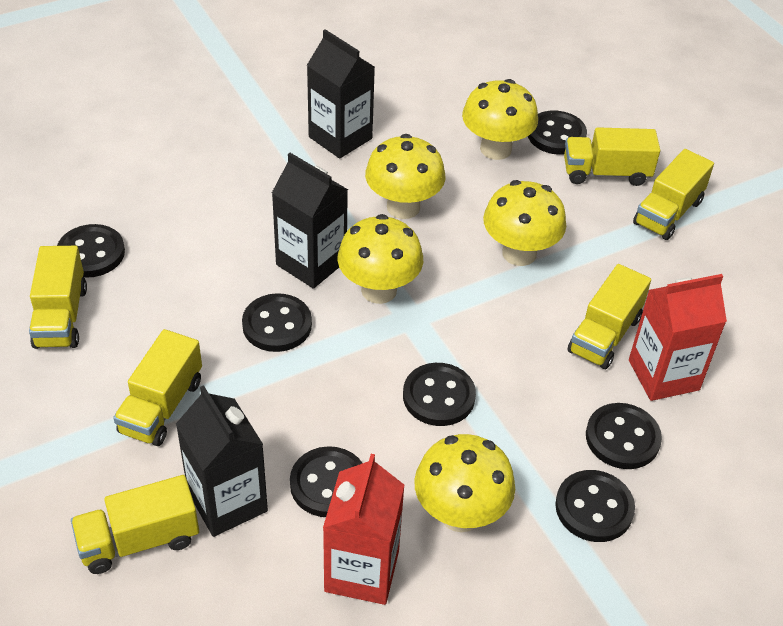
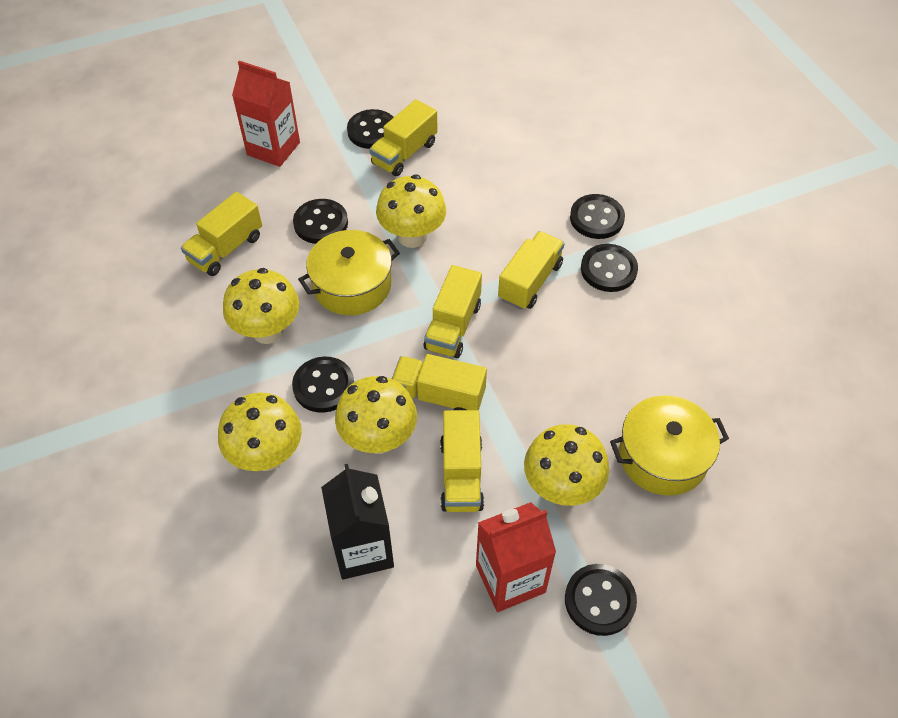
black button: [57,224,125,278] [242,293,312,352] [290,446,362,517] [403,363,476,426] [528,111,587,155] [555,470,635,542] [586,403,662,469] = 7 -> [292,357,354,413] [293,199,348,244] [347,109,394,149] [565,564,637,636] [570,194,625,239] [581,244,638,292] = 6
black carton: [176,385,268,537] [272,153,348,289] [307,29,375,159] = 3 -> [321,464,394,579] = 1
yellow pot: none = 0 -> [298,230,400,315] [610,395,729,496] = 2

